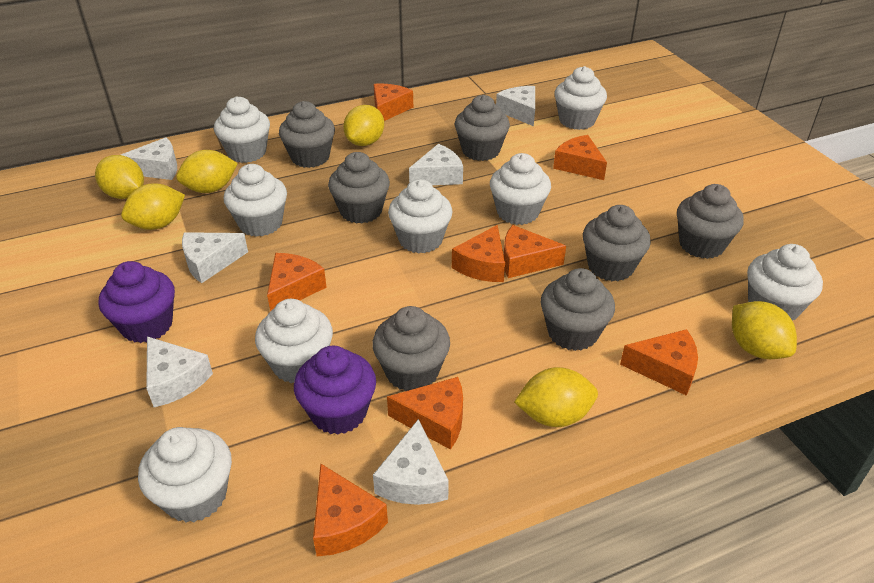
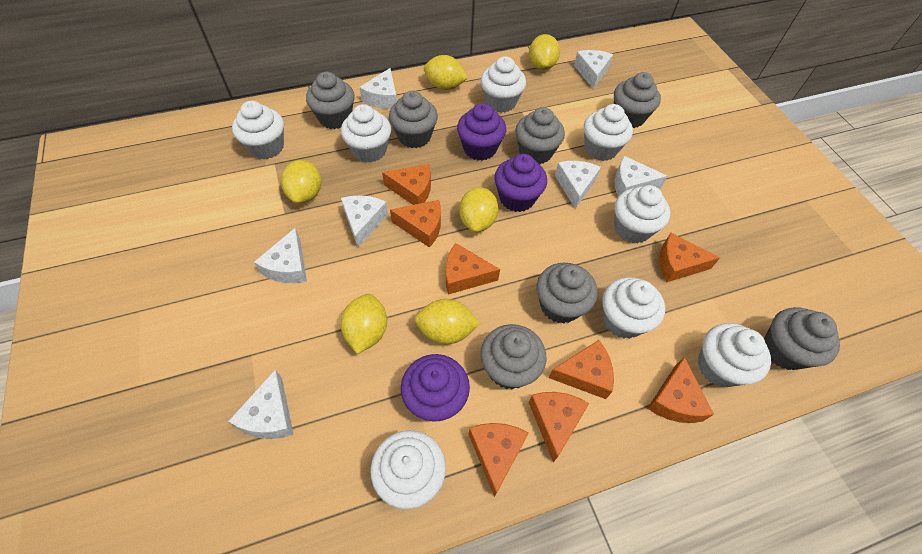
purple cupcake: [99,261,175,343] [294,346,376,435] = 2 -> [401,354,470,422] [457,103,506,161] [494,154,547,212] = 3
white cheese: [121,137,177,180] [146,336,213,407] [182,232,248,283] [373,419,449,505] [409,144,463,185] [496,86,535,126] = 6 -> [228,369,294,439] [254,228,307,283] [341,195,388,247] [359,68,397,109] [555,161,601,209] [574,50,613,89] [615,156,667,196] = 7

